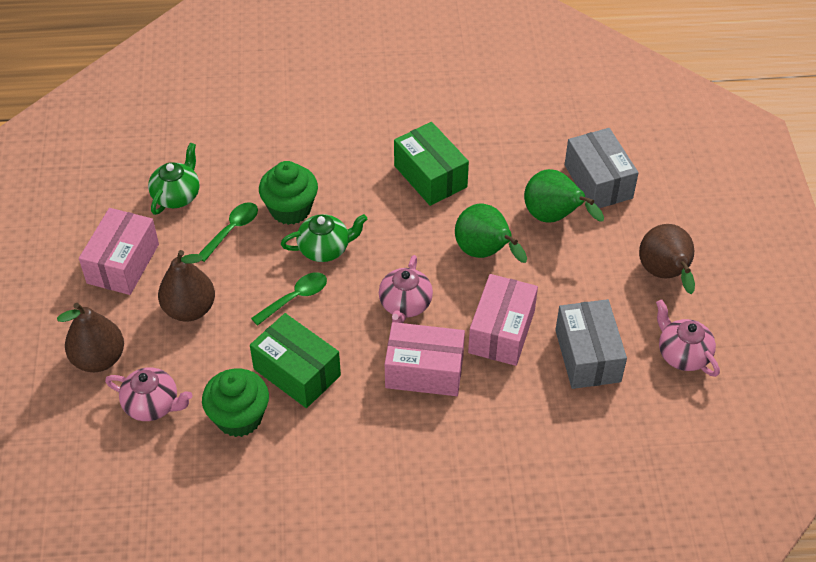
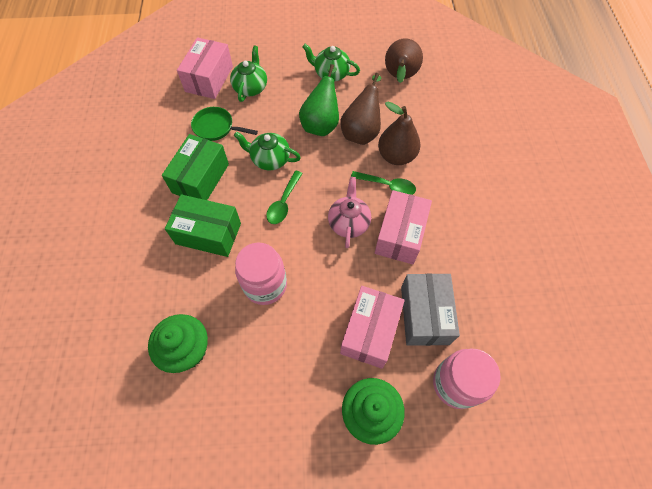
green pan: none = 0 -> [191,107,258,141] = 1
green pear: [455,204,527,263] [524,169,604,222] = 2 -> [299,64,339,136] = 1
green teapot: [148,143,200,215] [281,214,367,262] = 2 -> [230,45,267,102] [234,132,301,170] [303,44,360,82] = 3
grey box: [555,299,627,389] [565,128,639,208] = 2 -> [401,274,460,346] = 1
pink jar: none = 0 -> [235,243,287,305] [433,349,501,409] = 2
pink teapot: [105,367,193,421] [379,255,433,323] [656,299,720,377] = 3 -> [328,177,371,248] = 1

